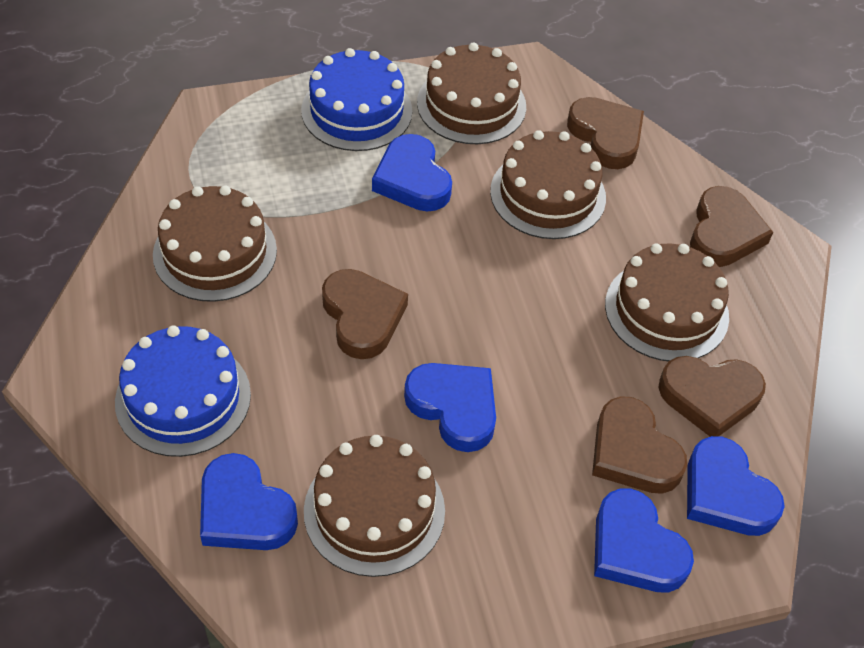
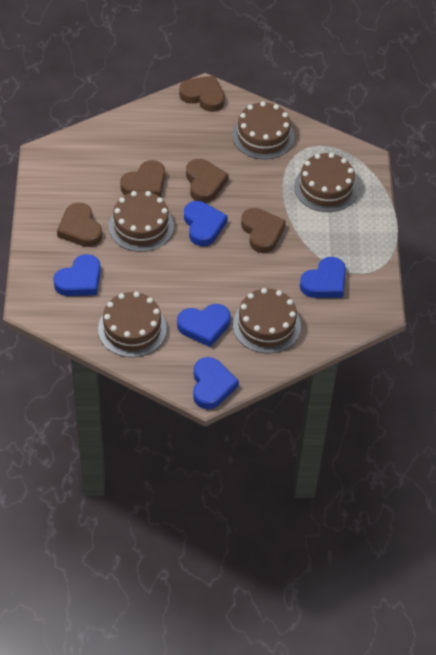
blue cake: [115,325,251,457] [301,48,412,151] = 2 -> none = 0

